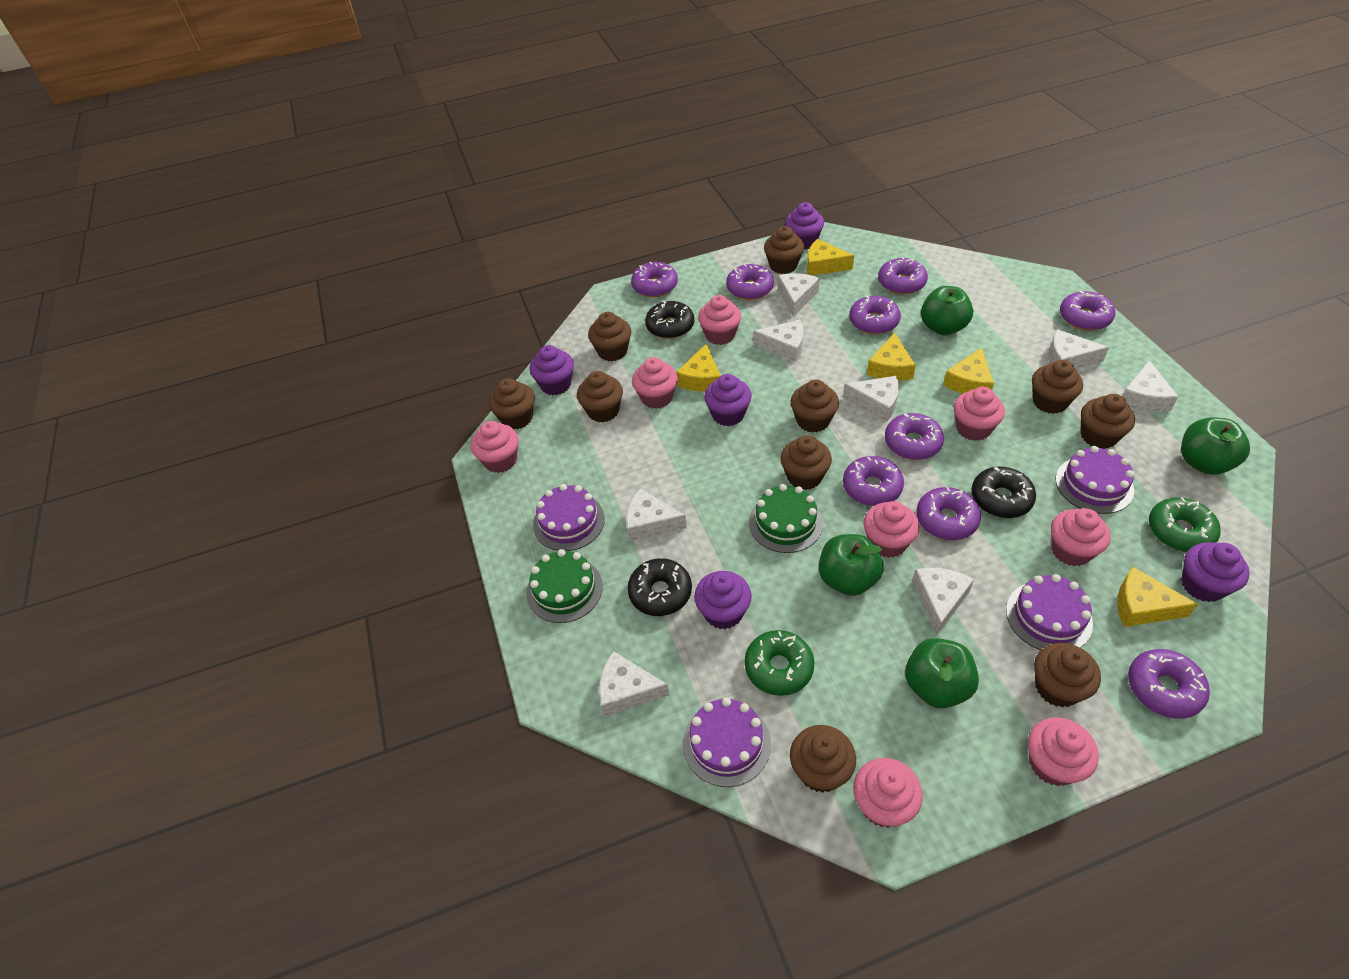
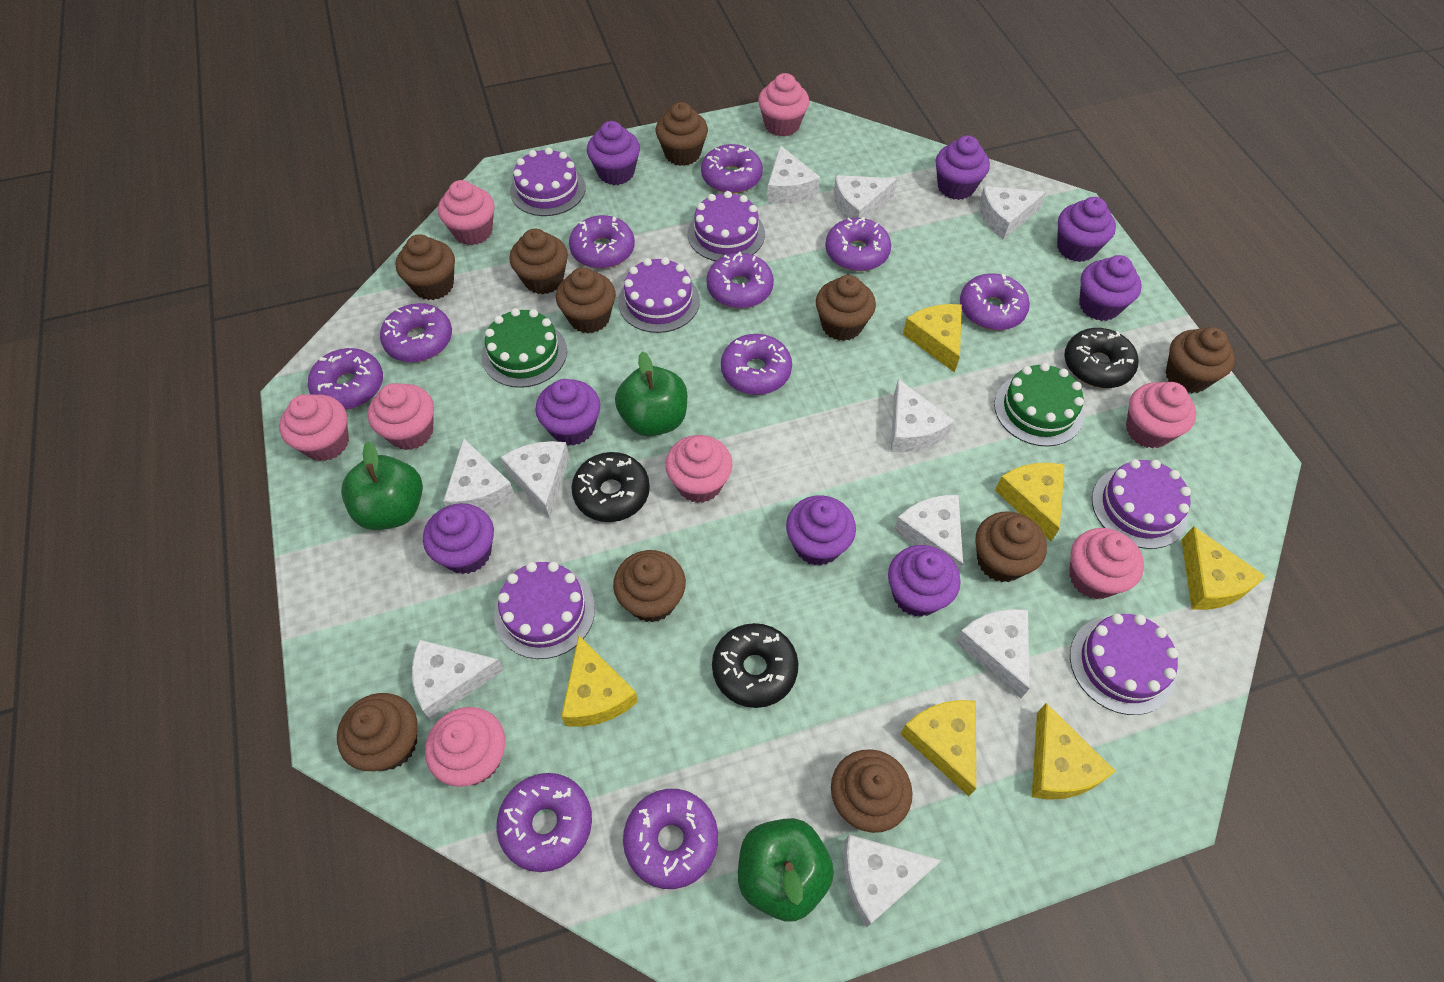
green apple: [819,534,884,596] [905,638,979,708] [921,286,973,335] [1181,417,1250,475] = 4 -> [341,442,423,530] [615,351,687,437] [738,818,834,921] = 3
green donut: [745,630,814,696] [1149,497,1221,552] = 2 -> none = 0
purple cake: [533,484,605,551] [683,697,771,787] [1006,574,1093,650] [1055,446,1134,514] = 4 -> [494,562,595,659] [510,148,586,216] [618,257,700,333] [688,191,765,261] [1070,614,1179,715] [1092,459,1191,549] = 6
purple cupcake: [529,345,574,395] [694,571,752,629] [704,374,752,426] [785,202,824,250] [1181,542,1250,602] = 5 -> [423,503,494,574] [535,379,600,446] [587,121,640,185] [786,495,856,566] [888,545,961,617] [936,135,990,200] [1057,197,1116,262] [1079,255,1142,321] = 8
purple donut: [631,262,678,297] [726,264,774,300] [843,456,904,506] [849,296,901,334] [878,257,928,294] [885,413,944,460] [916,487,981,540] [1060,291,1116,331] [1128,649,1210,719] = 9 -> [308,348,383,410] [380,303,452,362] [497,773,592,872] [569,215,635,269] [623,789,718,889] [701,144,763,194] [706,252,774,309] [721,334,792,395] [825,217,891,271] [960,273,1030,330] = 10
white cheese: [599,651,669,716] [626,488,687,541] [753,319,804,362] [778,273,820,317] [843,376,899,422] [912,568,974,635] [1048,329,1109,369] [1122,360,1178,412] = 8 -> [412,640,504,720] [443,438,515,512] [501,441,569,519] [767,145,820,203] [834,175,897,219] [843,835,942,927] [891,379,954,452] [894,495,963,571] [955,609,1030,699] [979,186,1046,240] = 10
yellow cheese: [676,344,721,392] [807,239,854,276] [867,333,916,381] [943,347,994,394] [1117,567,1198,627] = 5 -> [561,635,638,727] [900,700,976,796] [903,304,962,373] [995,463,1064,541] [1032,703,1116,800] [1181,526,1265,610] = 6

